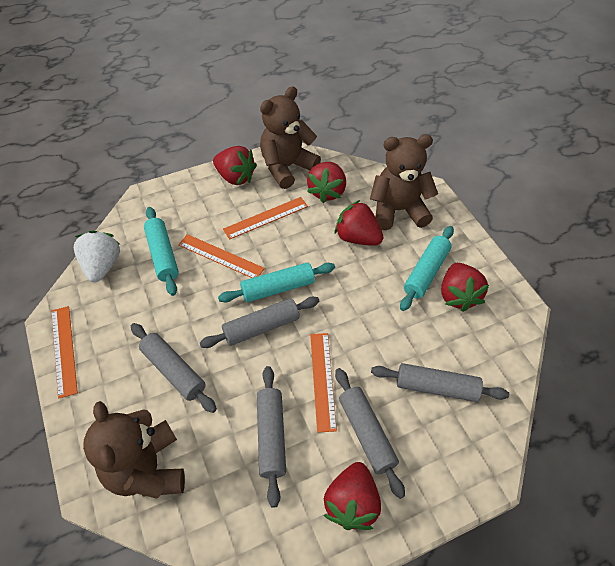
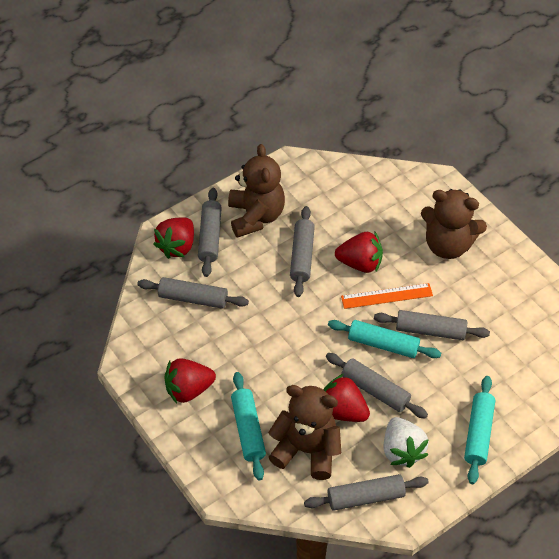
grey rolling pin: [131,323,217,413] [200,297,319,348] [257,366,286,508] [335,368,405,499] [371,363,509,402] = 5 -> [137,277,249,309] [198,188,222,277] [290,206,315,297] [304,474,429,511] [326,353,428,419] [374,310,490,340] = 6
orange ruler: [51,306,78,399] [178,234,265,278] [223,197,308,240] [310,333,337,432] = 4 -> [341,283,433,309] = 1
red strawberry: [213,146,257,185] [307,162,346,203] [324,462,381,530] [335,200,383,246] [441,263,489,312] = 5 -> [153,217,194,259] [165,358,216,404] [323,374,370,422] [335,232,383,273] = 4

